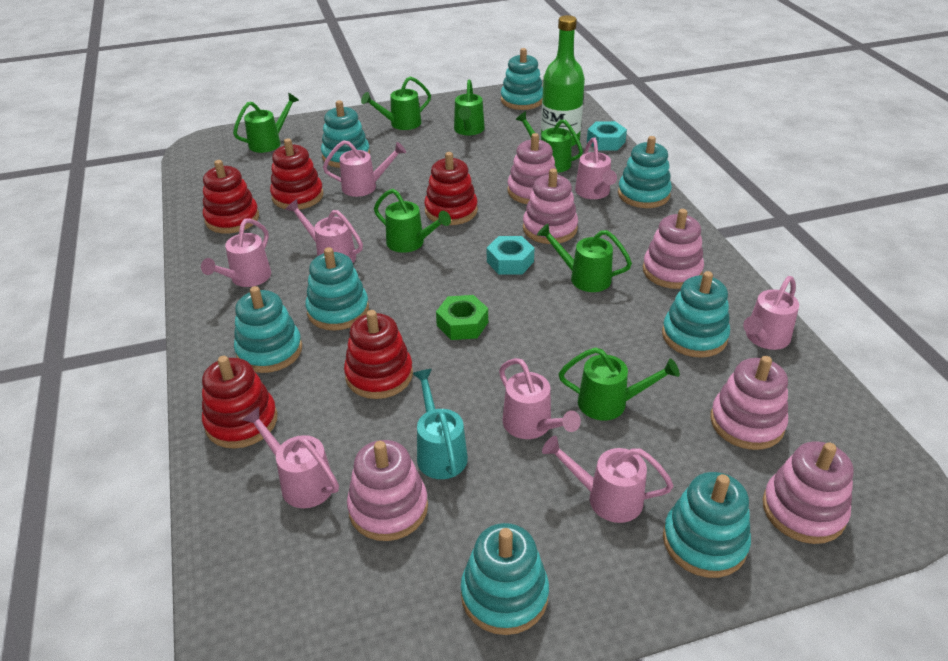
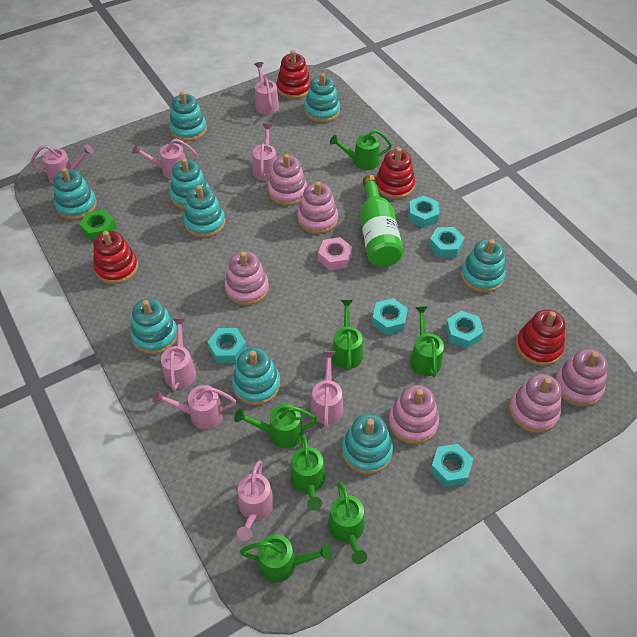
pink nut: none = 0 -> [318,237,352,271] = 1
red stacking toy: [202,356,277,449] [203,160,259,234] [270,138,324,210] [344,310,413,399] [424,152,478,225] = 5 -> [93,231,138,284] [277,50,311,99] [376,147,415,199] [516,310,565,366] = 4
turquoise nut: [487,236,535,274] [587,121,627,150] = 2 -> [207,328,247,363] [372,298,408,335] [408,195,439,228] [429,227,465,258] [430,444,473,487] [445,311,483,349] = 6
turquoise stacking toy: [234,286,302,373] [305,247,369,331] [321,100,370,168] [461,523,549,635] [501,48,543,110] [618,136,672,208] [662,271,730,358] [663,472,751,578] = 8 -> [53,168,97,220] [131,298,177,354] [169,91,207,142] [170,158,209,210] [184,185,225,238] [232,348,280,405] [304,73,340,123] [342,414,393,474] [461,239,506,293] = 9
turquoise watering can: [412,369,468,479] = 1 -> none = 0

